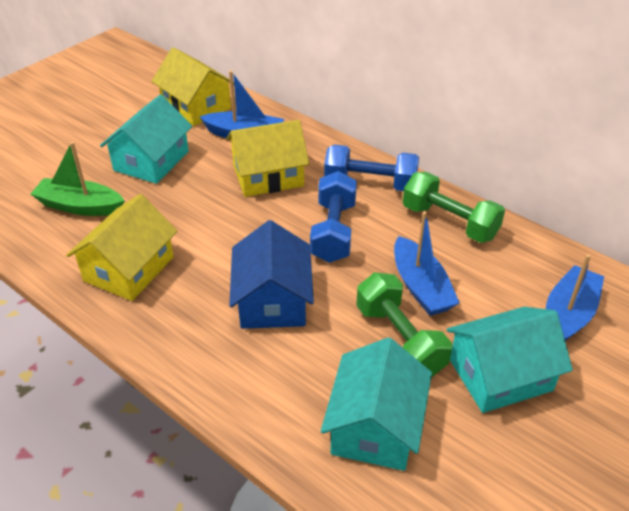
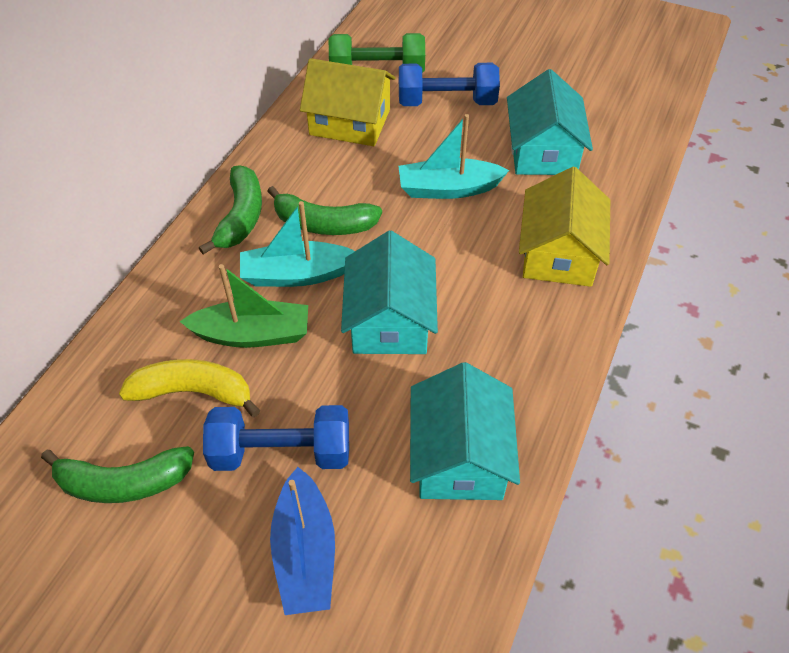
blue boat: [200,70,284,138] [394,211,460,316] [546,254,604,341] = 3 -> [270,467,335,615] = 1
blue house: [229,220,314,329] = 1 -> none = 0
green banana: none = 0 -> [41,446,194,503] [199,165,262,255] [267,186,382,235] = 3
green dumbbell: [356,272,452,378] [403,172,505,243] = 2 -> [329,33,425,73] = 1
turquoise boat: none = 0 -> [240,201,355,287] [399,114,509,199] = 2
yellow banana: none = 0 -> [119,359,260,417] = 1
yellow house: [66,194,177,301] [151,47,234,126] [226,120,309,197] = 3 -> [300,58,396,146] [519,167,610,287] = 2

